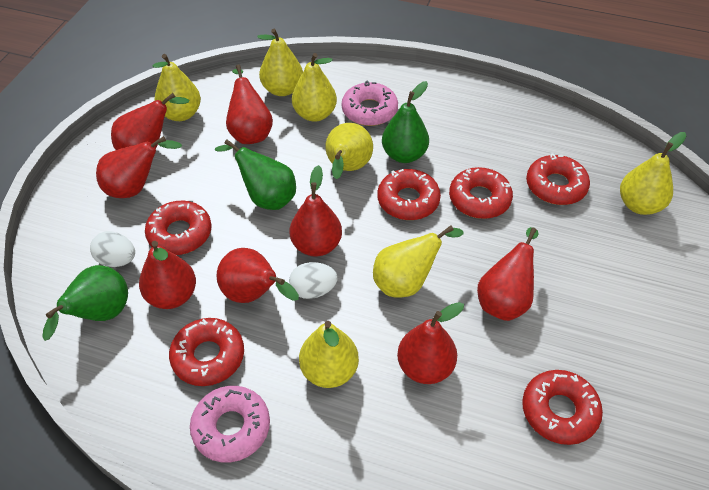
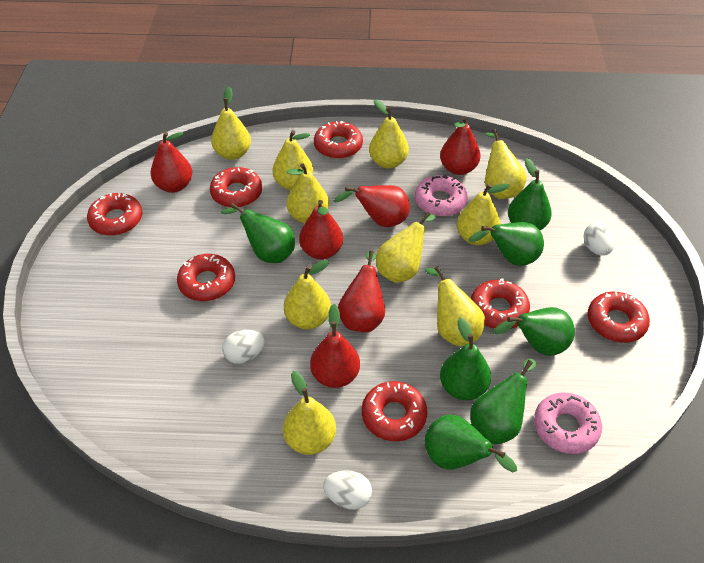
green pear: [42,265,128,341] [215,139,296,210] [382,81,429,163] = 3 -> [221,203,295,263] [425,414,517,472] [440,318,491,400] [468,222,544,266] [470,359,536,444] [493,307,575,356] [508,158,552,230] = 7
red donut: [145,201,212,255] [169,318,244,386] [377,169,441,220] [449,167,513,219] [522,370,603,445] [526,153,590,205] = 6 -> [87,193,142,236] [177,254,235,301] [210,167,262,208] [314,121,363,159] [362,381,427,441] [471,278,530,329] [587,291,650,343] = 7
red pear: [96,136,182,198] [111,93,190,150] [139,241,196,309] [217,248,299,303] [226,64,273,144] [290,165,342,257] [397,302,464,384] [477,227,539,321] = 8 -> [151,132,192,193] [299,200,343,260] [310,304,360,388] [334,185,410,227] [338,251,385,333] [440,116,481,175] = 6
white egg: [90,231,135,267] [289,262,338,299] = 2 -> [222,330,265,364] [323,470,372,510] [584,222,615,256] = 3
yellow pear: [152,54,201,121] [257,29,303,96] [292,53,337,122] [299,321,359,388] [325,123,373,180] [373,225,464,297] [620,132,686,215] = 7 -> [211,87,251,160] [272,130,313,190] [283,371,336,455] [284,260,331,329] [287,163,329,223] [369,99,409,168] [376,212,435,283] [425,266,485,346] [457,184,510,246] [485,129,527,199] = 10

